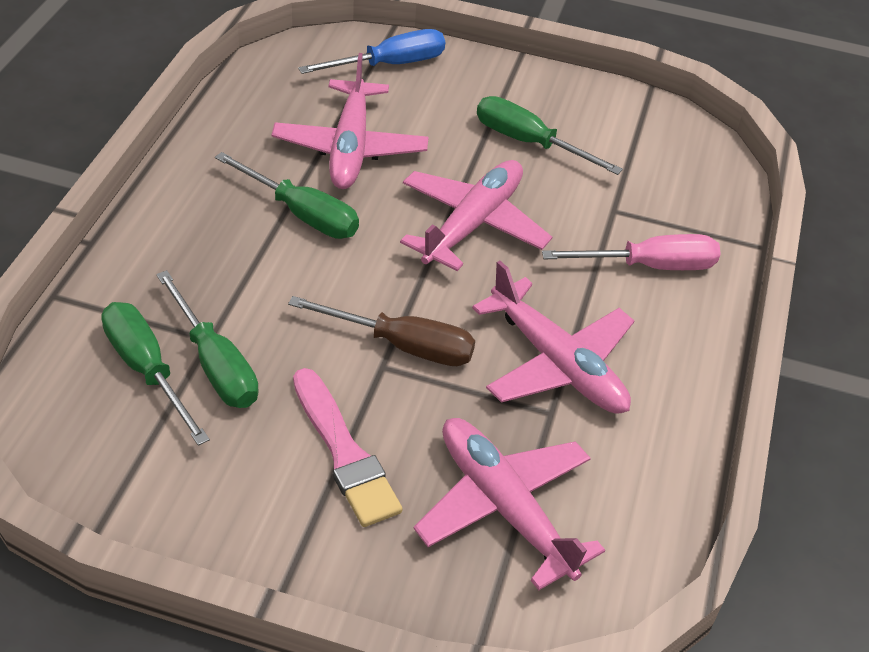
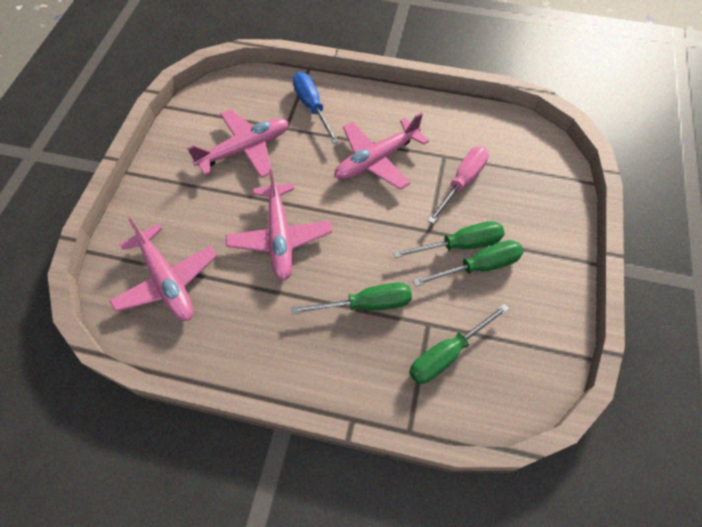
brown screwdriver: [288,296,475,366] = 1 -> none = 0
pink brush: [293,368,403,527] = 1 -> none = 0

